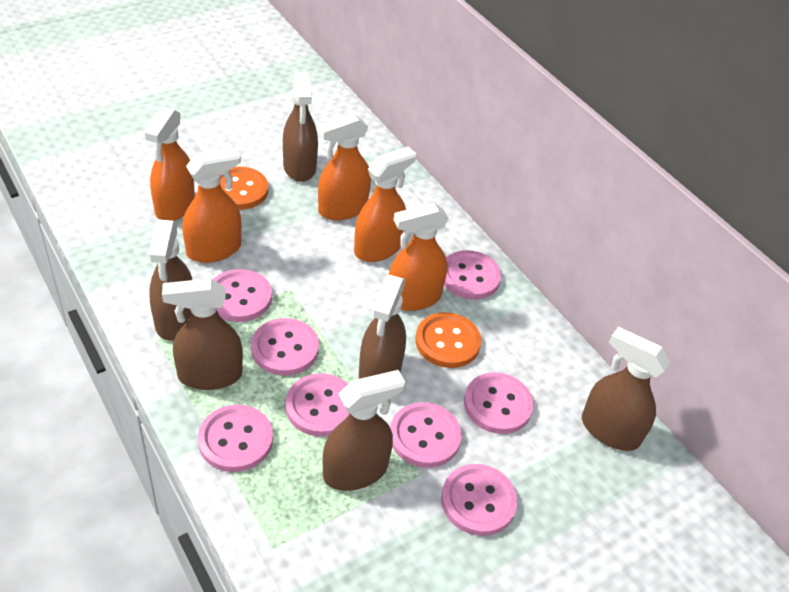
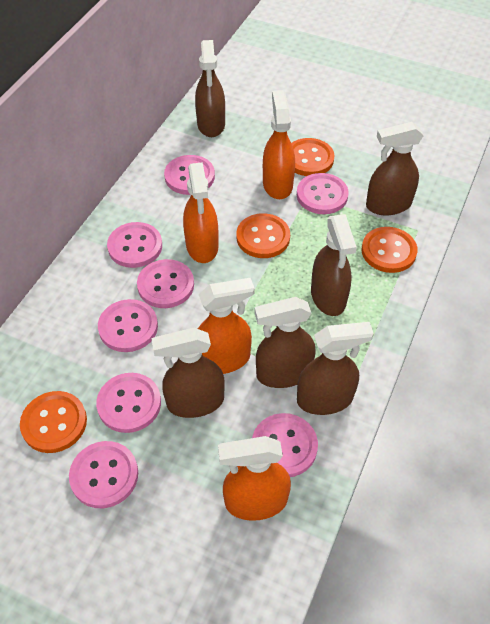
orange button: [220,167,268,210] [415,312,481,368] = 2 -> [20,391,87,453] [236,213,290,258] [291,138,335,176] [362,227,418,273] = 4
orange spray bottle: [144,107,195,221] [182,148,241,263] [318,113,371,220] [354,147,416,262] [389,203,449,311] = 5 -> [183,162,219,263] [198,278,254,374] [218,436,291,521] [263,90,295,199] = 4

